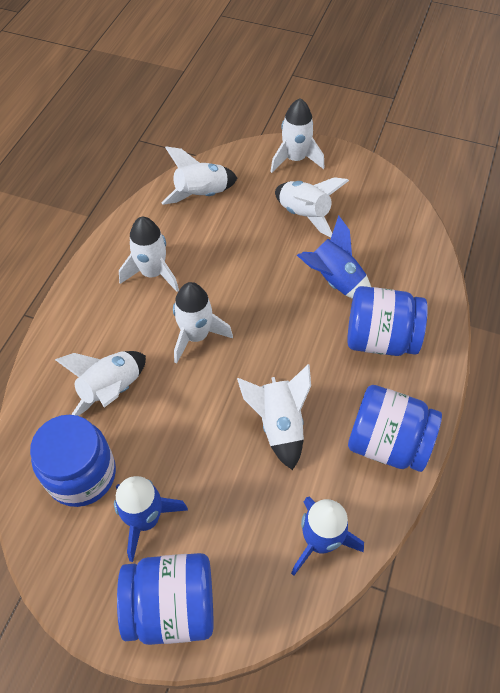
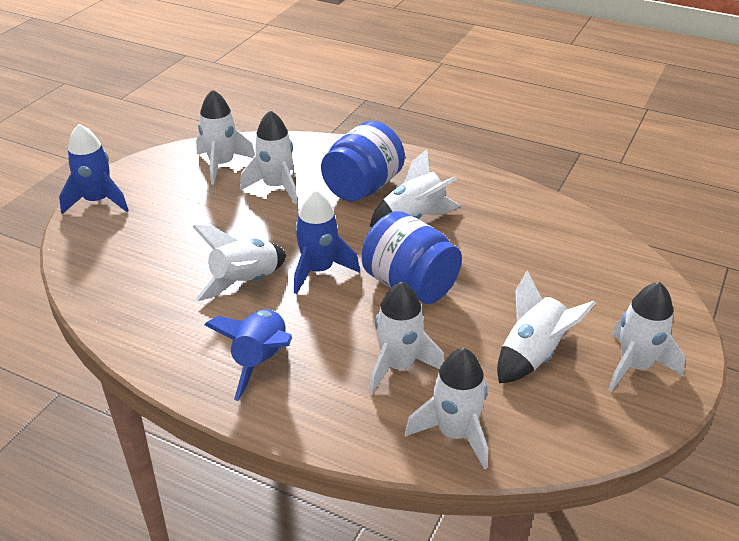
blue jar: [30,415,116,507] [117,553,214,645] [347,286,428,356] [348,385,442,472] = 4 -> [321,121,405,201] [362,211,462,304] = 2
white rocket: [55,351,146,416] [119,217,179,292] [161,146,237,205] [173,282,233,364] [237,364,311,470] [270,98,324,173] [275,177,349,238] = 7 -> [193,225,286,301] [196,90,255,184] [240,110,298,204] [369,282,444,394] [370,149,461,227] [405,348,488,470] [497,270,596,383] [608,282,686,392] = 8

